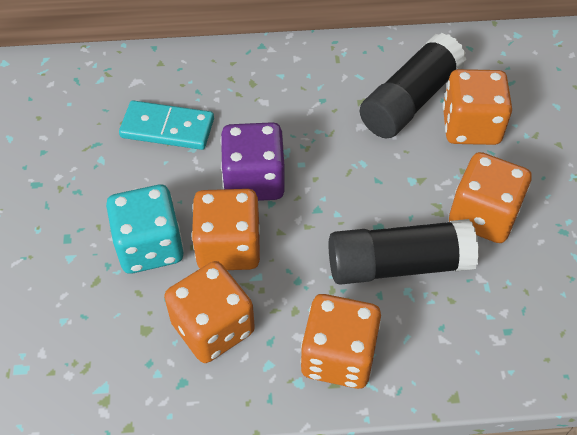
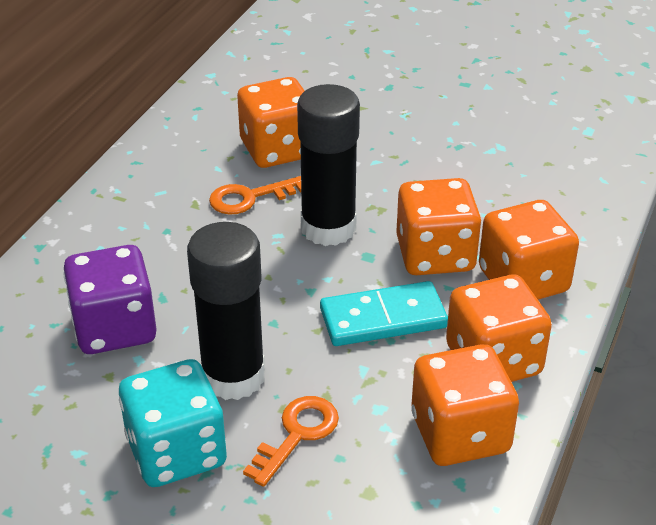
orange key: none = 0 -> [209,176,301,215] [243,396,339,487] = 2

